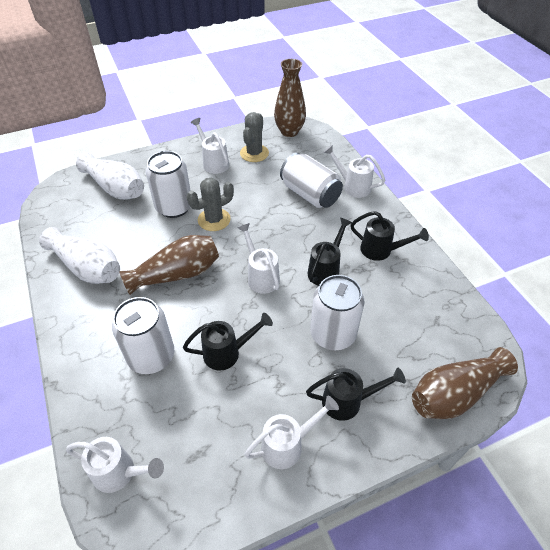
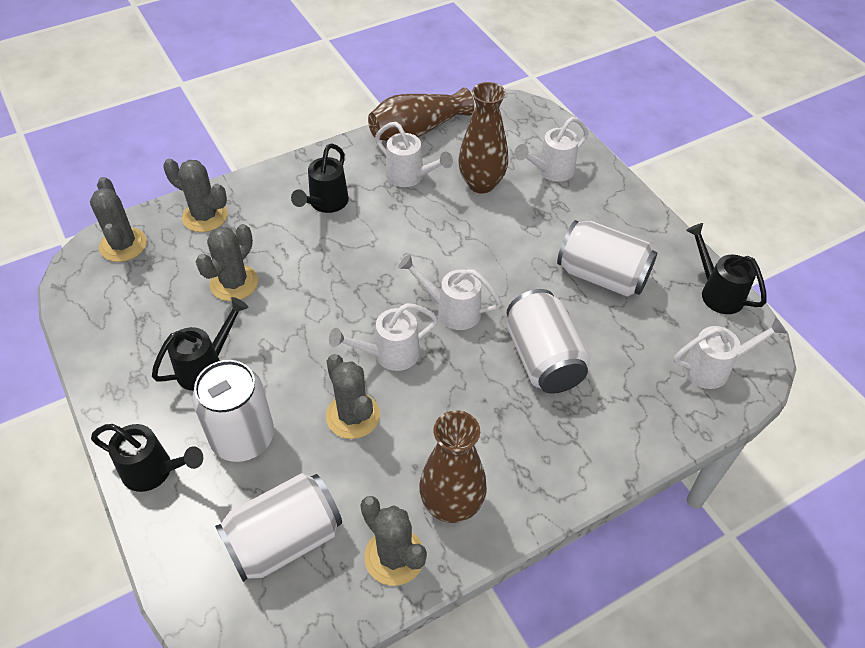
grey cactus: [187,178,234,231] [240,112,269,162] = 2 -> [90,177,147,262] [163,159,228,232] [195,224,258,301] [326,354,380,439] [360,496,427,586] = 5
white vase: [39,227,120,284] [76,152,144,200] = 2 -> none = 0

